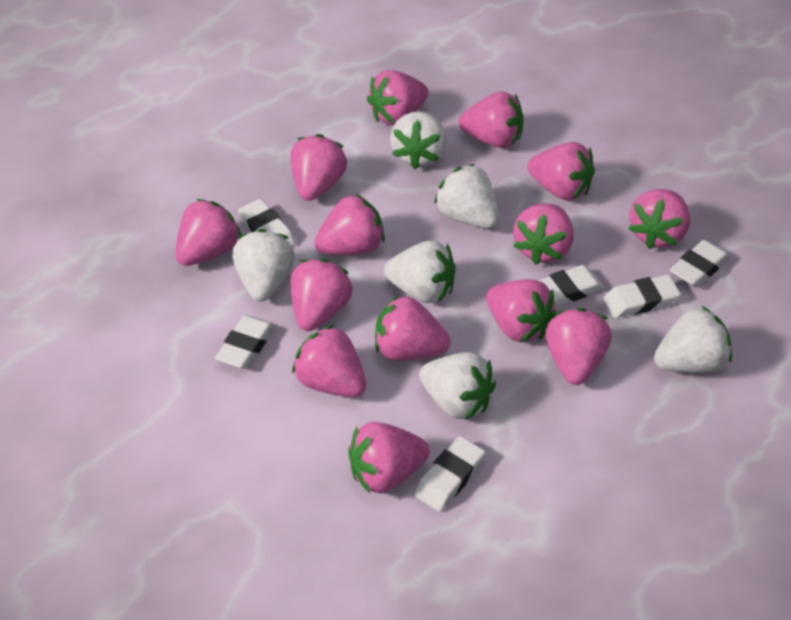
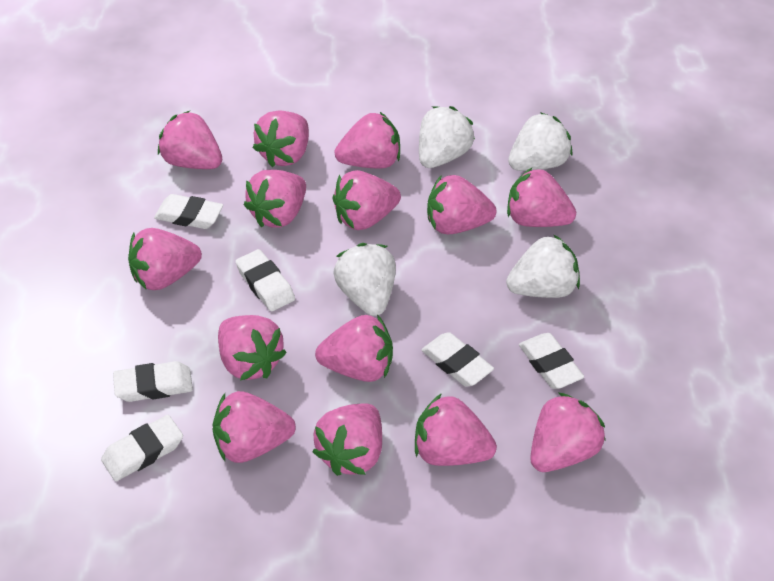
white strawberry: [233,229,295,302] [384,241,456,303] [390,111,447,169] [419,352,496,420] [434,164,499,228] [654,306,732,373] = 6 -> [333,243,396,316] [419,106,475,168] [506,234,580,298] [508,112,572,171] = 4

